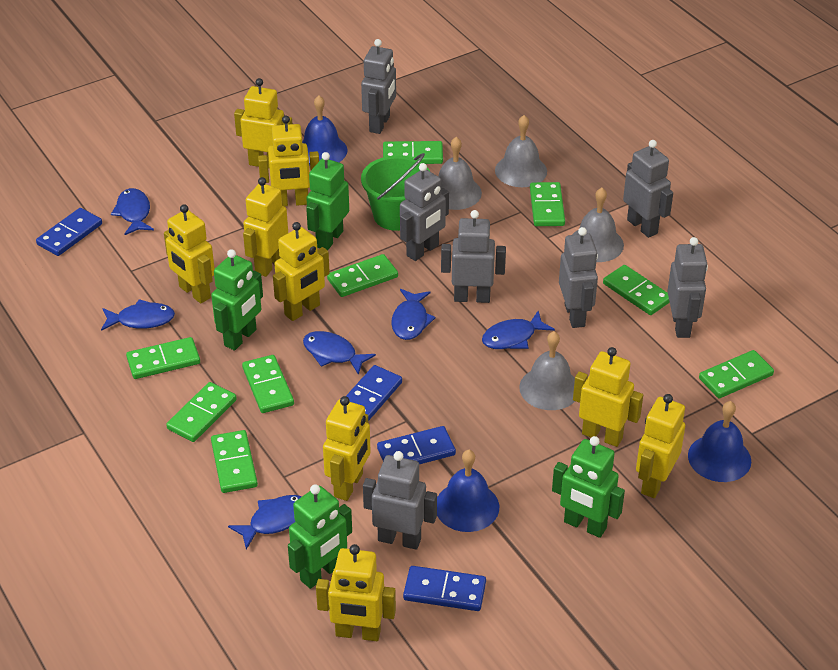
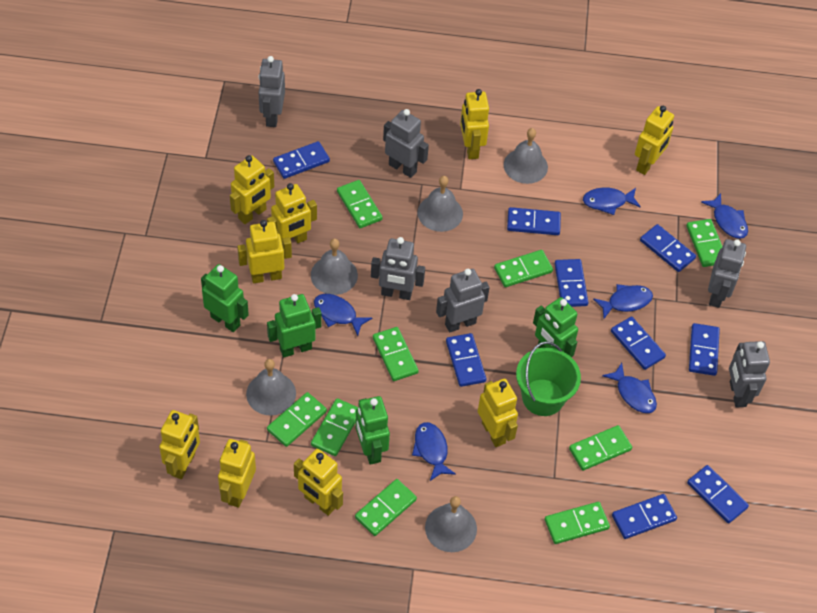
blue bell: [302,95,348,165] [437,450,499,532] [688,401,751,482] = 3 -> none = 0
blue domino: [36,208,102,256] [346,365,402,421] [377,426,456,464] [403,566,486,611] = 4 -> [273,141,330,179] [446,333,486,387] [507,207,561,235] [555,259,588,307] [611,316,666,370] [612,494,677,539] [640,224,696,272] [687,465,749,523] [689,323,720,376] = 9
grey bell: [438,137,482,210] [495,115,547,187] [519,331,575,410] [572,188,624,262] = 4 -> [246,359,296,416] [311,239,358,295] [417,176,463,232] [425,496,477,552] [504,128,548,184] = 5
grey robot: [361,39,396,134] [363,451,437,550] [400,163,449,261] [441,210,506,303] [559,227,598,328] [623,140,673,238] [667,237,708,338] = 7 -> [258,56,285,127] [371,237,425,300] [383,109,429,178] [436,269,490,333] [708,239,746,308] [729,341,770,408] = 6

